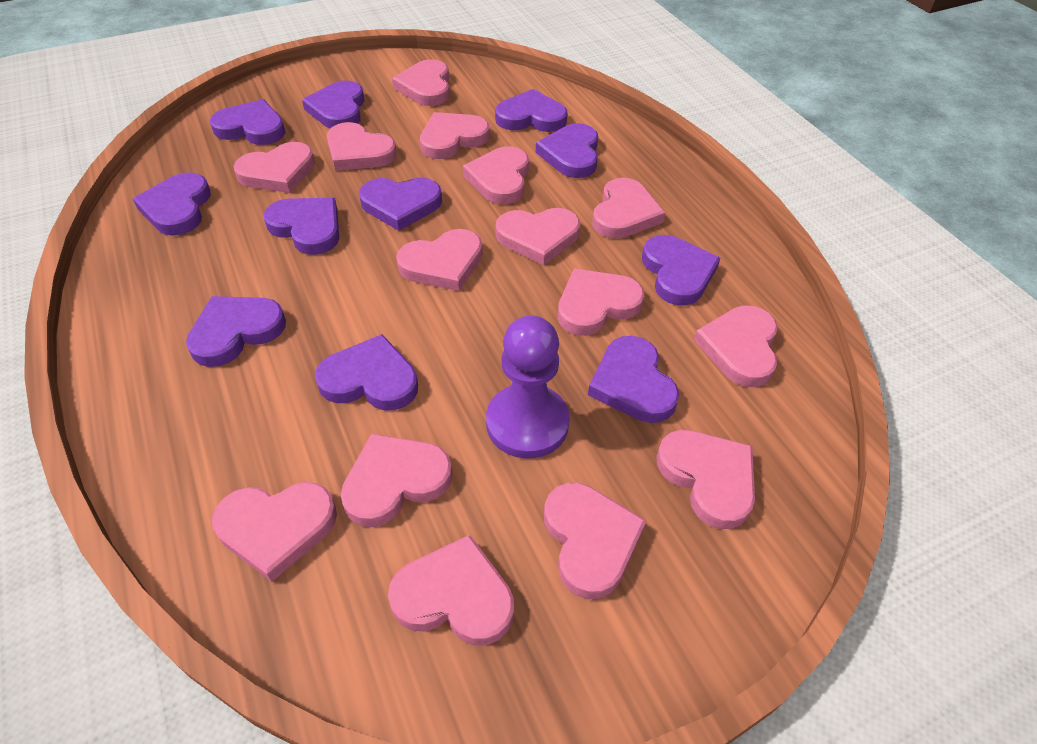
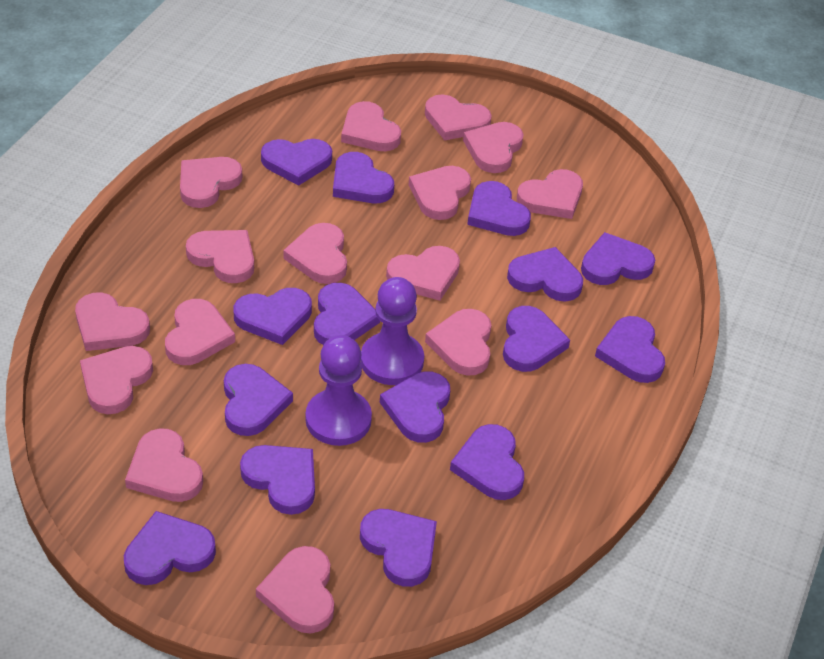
purple heart: [133,172,211,236] [186,296,286,367] [210,99,285,145] [263,198,339,255] [302,80,365,129] [315,334,418,410] [359,178,442,231] [495,89,568,132] [536,123,598,178] [588,336,679,423] [642,235,720,305] = 11 -> [124,511,216,585] [224,364,293,436] [233,288,312,345] [240,445,315,515] [261,139,332,186] [314,283,380,345] [333,152,394,203] [360,509,437,587] [380,371,450,443] [450,424,524,500] [467,181,531,236] [503,306,570,372] [507,247,583,302] [581,232,655,285] [595,316,665,383] = 15
purple pawn: [486,315,570,459] = 1 -> [305,335,372,446] [361,277,424,385] = 2

